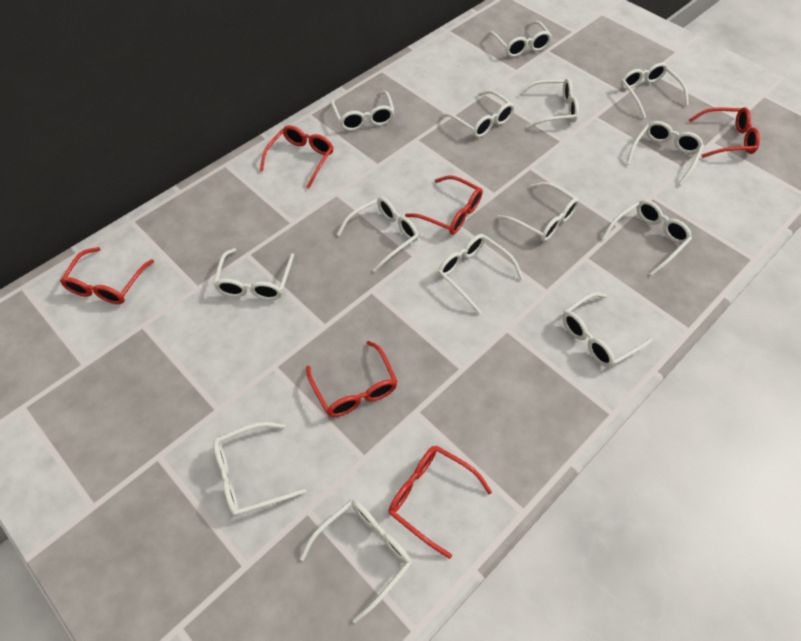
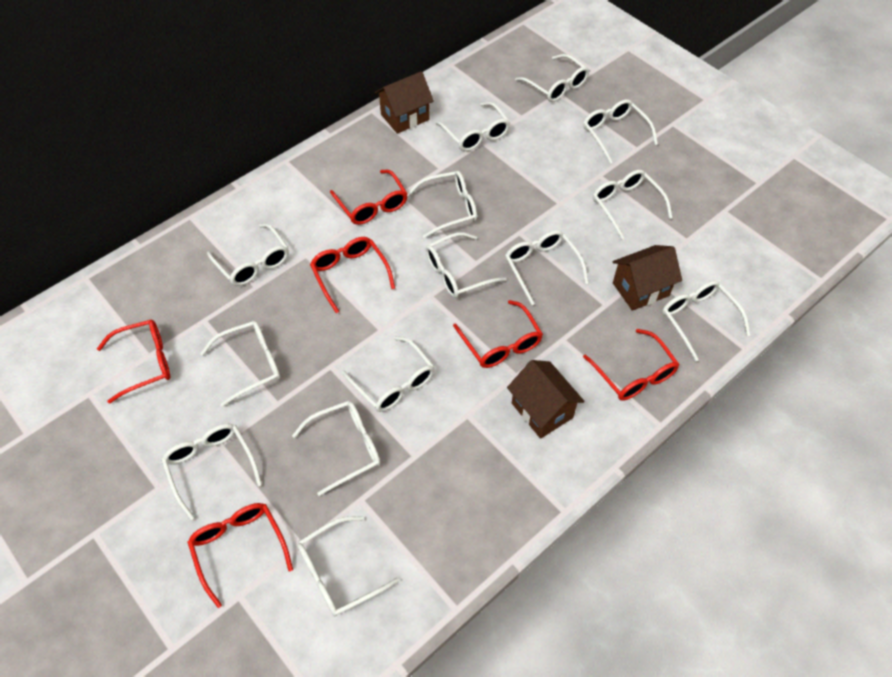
brown house: none = 0 -> [375,71,434,134] [507,360,585,439] [612,245,682,311] = 3

